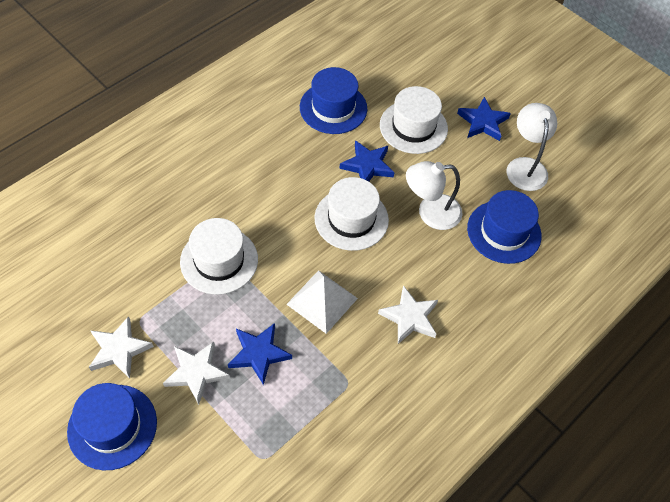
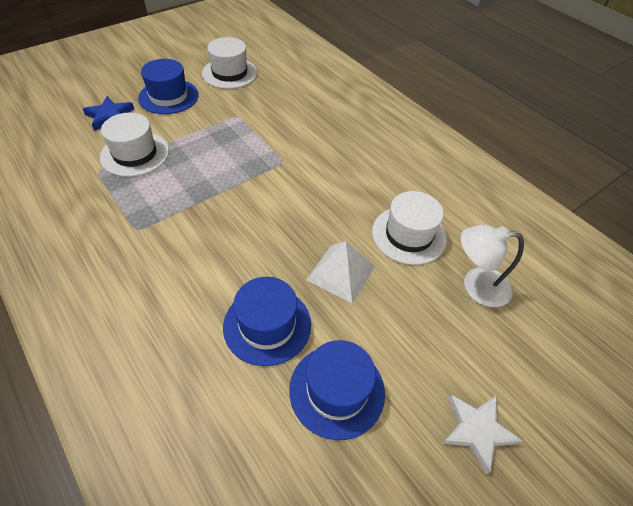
blue star: [228,323,292,385] [339,140,395,181] [457,97,511,141] = 3 -> [83,96,134,131] = 1
white lamp: [406,161,463,230] [507,103,557,191] = 2 -> [461,225,524,307] = 1
white star: [89,316,154,379] [163,342,230,405] [378,285,438,344] = 3 -> [442,395,522,475] = 1

